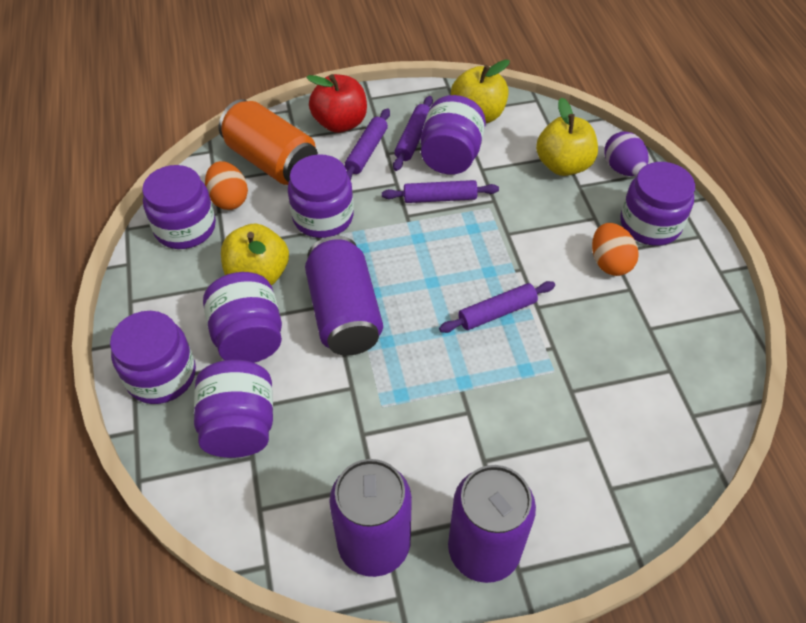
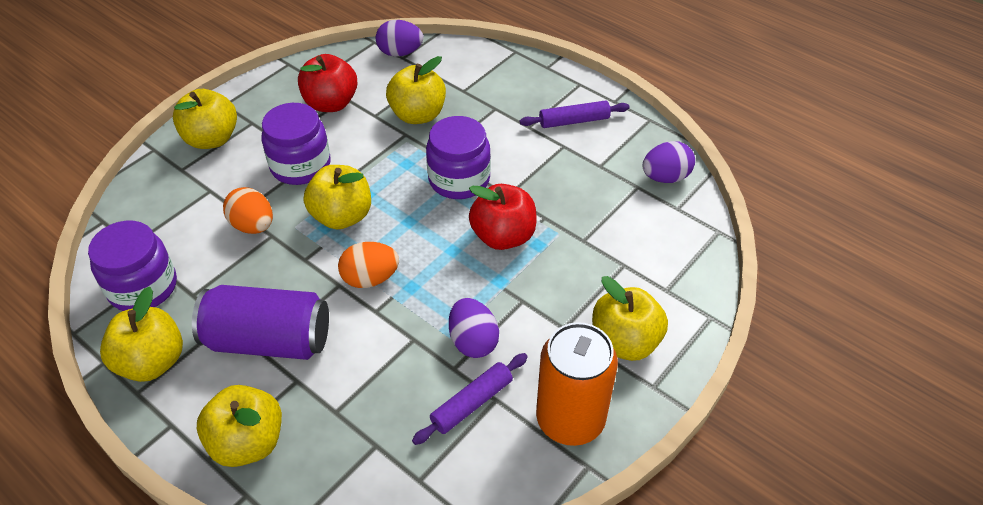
purple can: [305,236,383,356] [329,459,412,577] [448,465,536,583] = 3 -> [192,285,329,360] = 1
purple egg: [604,131,649,176] = 1 -> [376,20,423,57] [449,298,499,358] [643,141,695,183] = 3
purple jar: [110,311,196,404] [142,165,216,249] [194,360,273,458] [203,272,282,363] [288,154,354,238] [421,95,486,174] [620,162,695,246] = 7 -> [88,220,177,311] [262,103,331,185] [426,116,491,199] = 3
purple rolling pin: [345,108,390,180] [382,180,499,203] [393,96,433,171] [439,281,555,333] = 4 -> [412,353,528,445] [520,100,629,128] = 2
red apple: [306,74,367,133] = 1 -> [298,54,358,112] [469,184,537,250] = 2
yellow apple: [221,224,289,285] [451,59,510,123] [536,98,598,176] = 3 -> [100,287,183,382] [173,89,237,149] [197,385,282,467] [304,165,371,229] [386,56,446,124] [592,276,668,361] = 6

